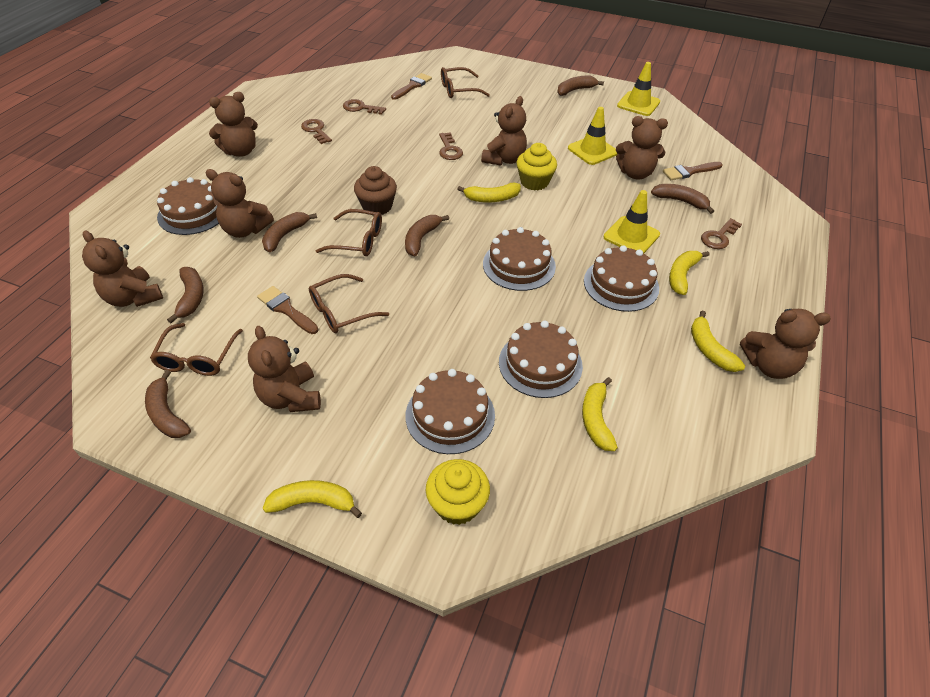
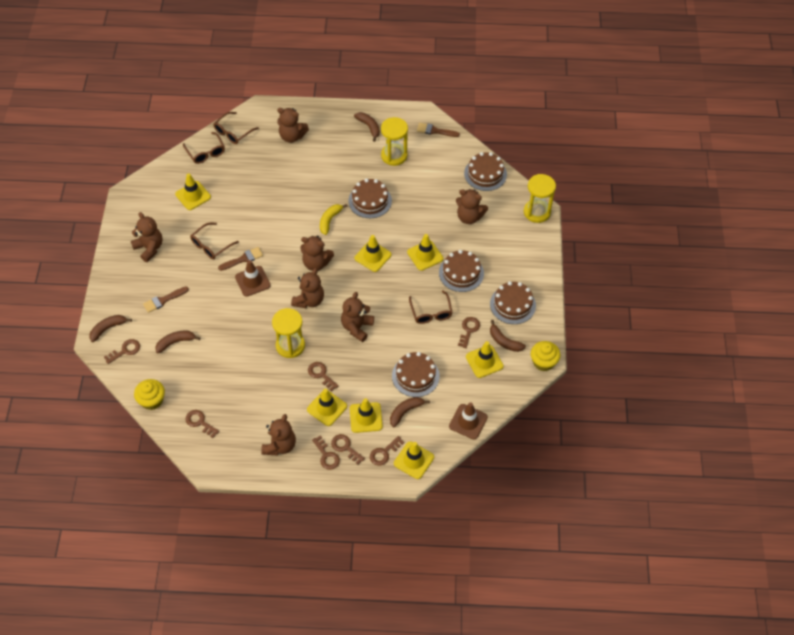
brown banana: [145,370,191,438] [167,267,204,323] [262,212,317,252] [405,215,449,256] [557,76,604,96] [651,184,714,214] = 6 -> [89,315,132,342] [155,331,201,353] [354,112,380,142] [390,397,430,428] [490,320,526,352] = 5
brown cupcake: [354,166,397,215] = 1 -> none = 0
brown key: [301,119,332,144] [343,99,386,115] [439,132,463,160] [701,218,742,249] = 4 -> [104,339,140,364] [185,410,219,438] [308,362,338,392] [312,435,340,470] [331,434,365,465] [370,436,404,466] [458,317,480,348] = 7
brown traffic cone: none = 0 -> [235,260,271,297] [449,402,488,439] = 2
yellow banana: [262,480,362,518] [458,182,521,203] [582,377,618,451] [669,251,709,295] [691,310,745,372] = 5 -> [320,204,348,235] = 1
yellow hourglass: none = 0 -> [272,308,305,358] [381,117,408,166] [524,174,556,223] = 3
yellow traffic cone: [568,107,618,165] [604,190,660,253] [617,62,660,116] = 3 -> [175,173,211,210] [307,389,347,426] [350,398,383,433] [355,235,391,272] [394,442,434,479] [407,234,443,271] [466,341,504,378] = 7

